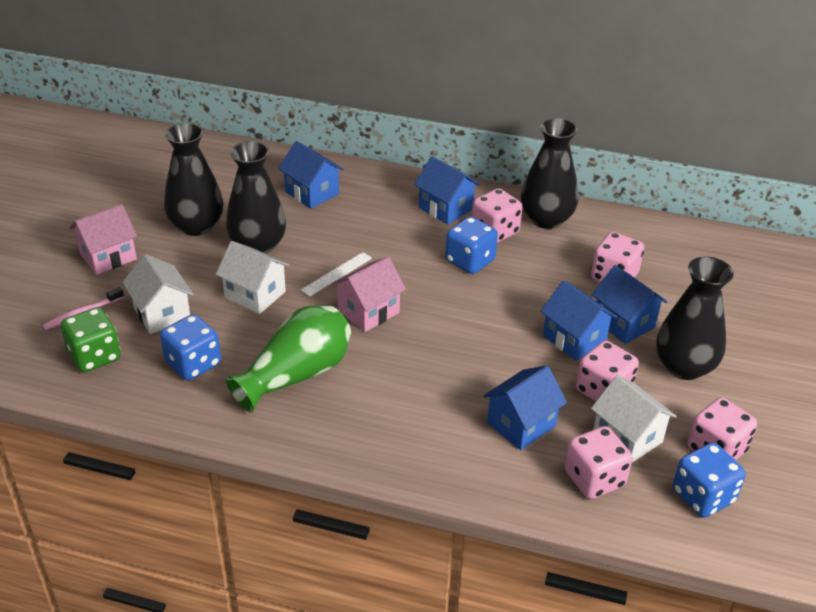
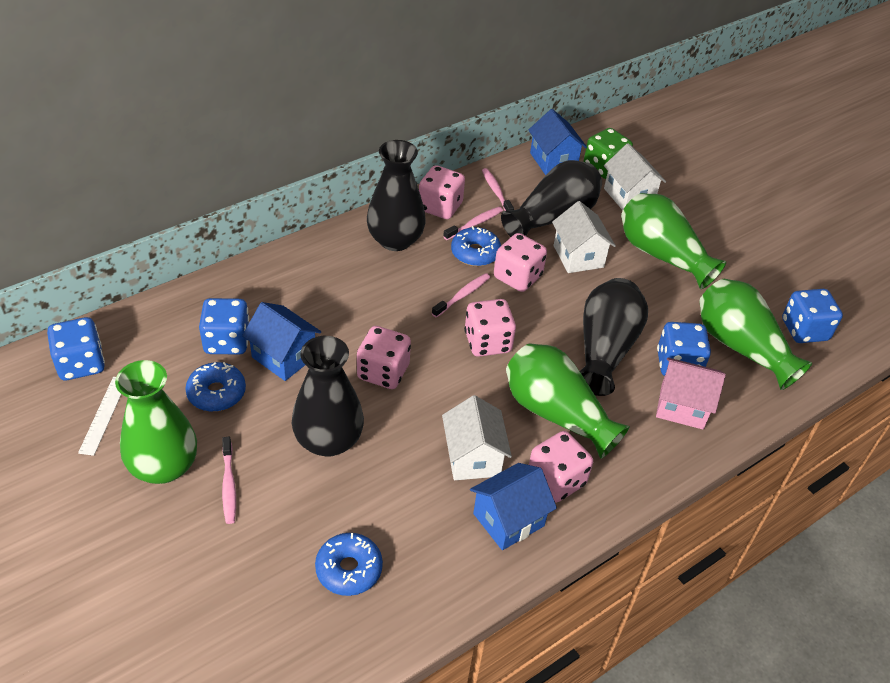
blue dice: [160,314,221,381] [445,217,498,274] [673,443,746,518] = 3 -> [47,317,105,380] [199,298,249,355] [657,322,711,376] [782,289,843,343] = 4
blue donut: none = 0 -> [185,362,246,412] [315,533,383,596] [451,226,501,266] = 3
blue house: [278,141,344,209] [414,156,480,225] [483,366,567,450] [540,280,617,361] [592,265,667,344] = 5 -> [242,302,321,381] [470,463,557,550] [529,109,587,175] = 3
green vase: [225,305,351,413] = 1 -> [115,360,197,484] [506,343,630,459] [621,193,726,289] [699,279,812,390] = 4
pink house: [69,204,137,275] [332,256,406,332] = 2 -> [656,358,726,429] = 1
pink toothbrush: [43,287,124,330] = 1 -> [222,437,236,524] [432,273,490,318] [443,206,503,240] [482,168,514,211] = 4

